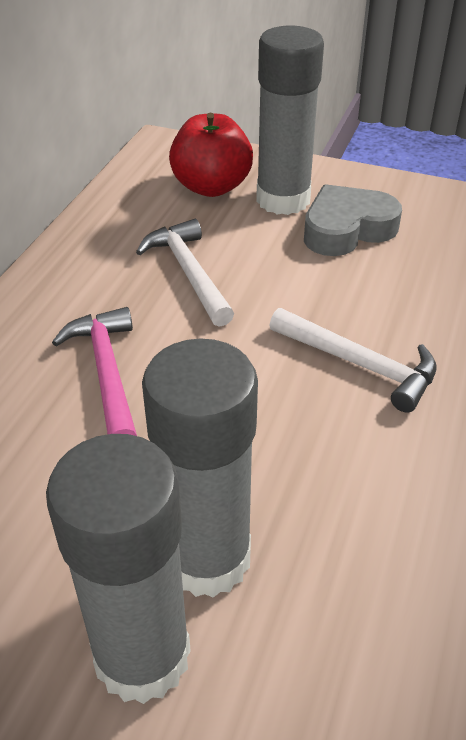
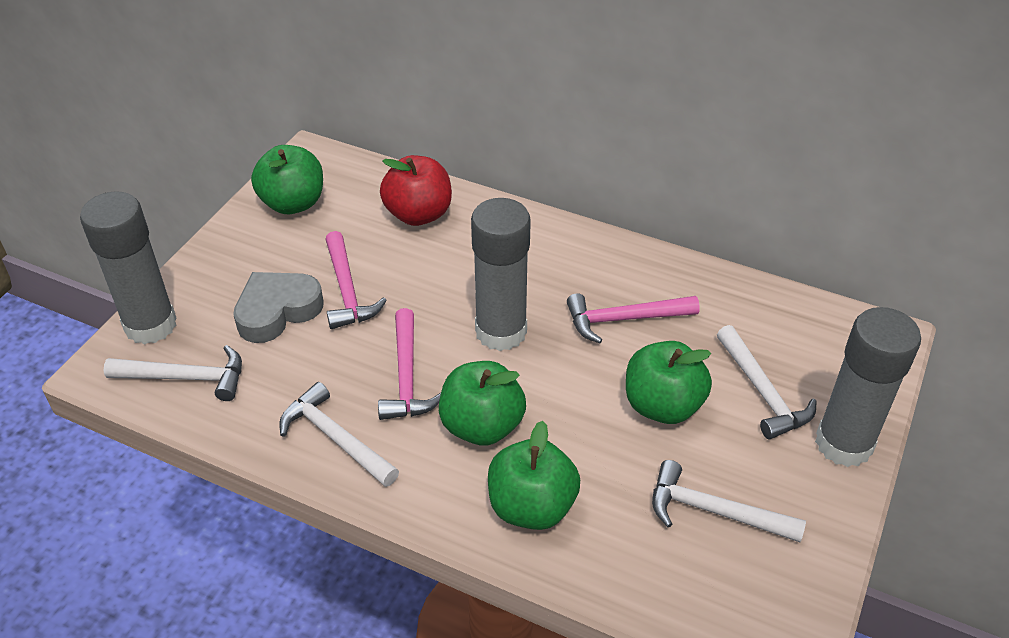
green apple: none = 0 -> [251,145,323,214] [439,361,526,446] [488,421,580,530] [626,341,712,424] = 4
pink hammer: [52,307,137,436] = 1 -> [325,231,387,329] [378,308,441,420] [567,293,700,343] = 3
white hammer: [136,219,234,327] [269,308,436,413] = 2 -> [104,345,242,401] [279,382,399,487] [652,460,806,542] [717,325,817,439] = 4

